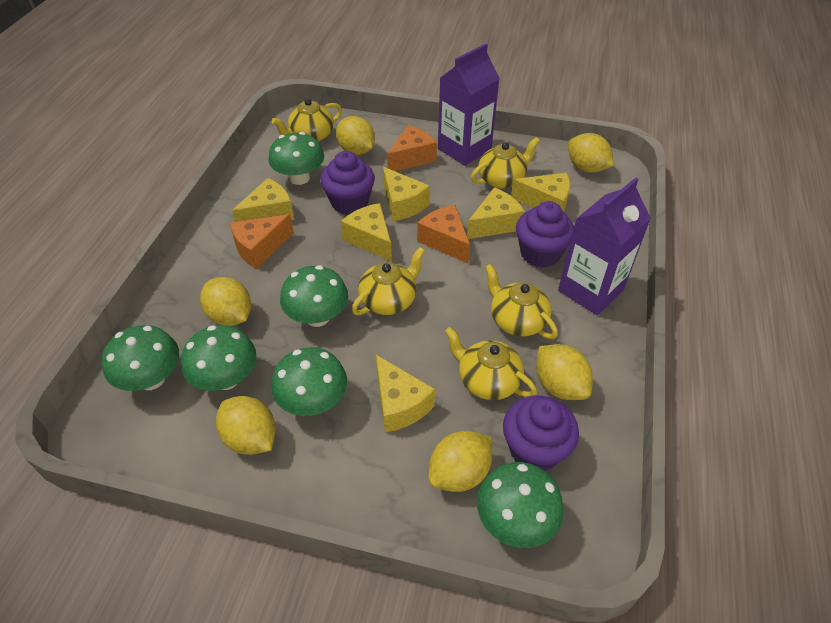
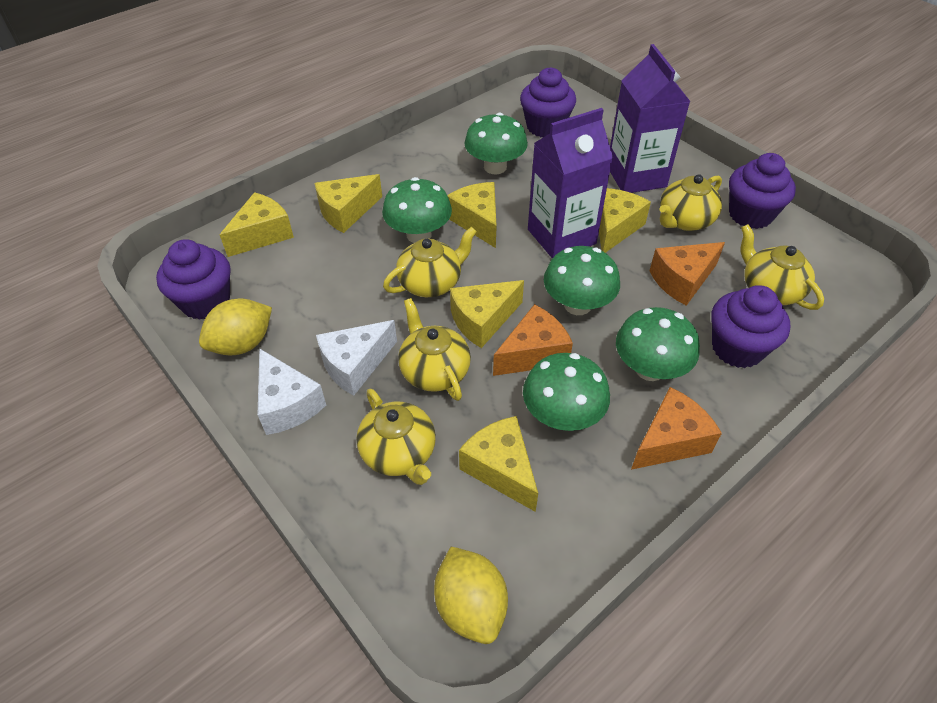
green mushroom: [102,325,179,391] [181,325,256,391] [268,132,324,185] [271,347,347,416] [280,265,348,327] [477,462,564,548] = 6 -> [382,177,452,243] [465,113,528,174] [523,353,610,431] [544,246,620,315] [616,307,700,381] = 5
purple cupcake: [320,151,375,215] [503,396,579,471] [516,201,574,268] = 3 -> [156,239,231,320] [520,67,576,137] [711,285,791,368] [729,153,796,229] = 4
white cheese: none = 0 -> [258,348,326,435] [316,320,397,396] = 2
yellow lemon: [200,277,251,326] [216,396,276,455] [336,116,375,155] [429,431,492,492] [536,344,593,400] [568,133,614,173] = 6 -> [199,298,272,356] [434,547,508,644] = 2

